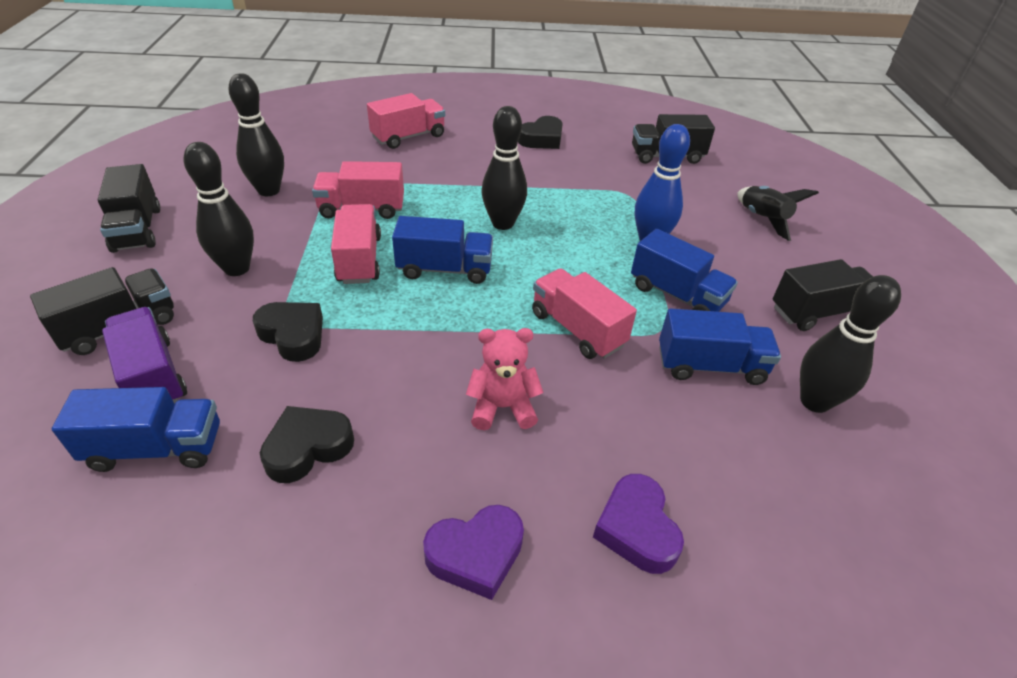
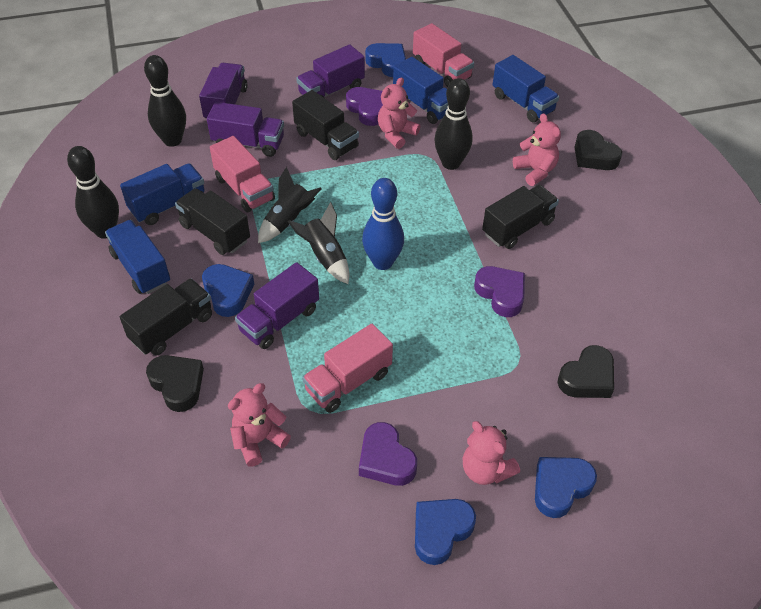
black bowling pin: [184,142,254,276] [228,73,284,196] [481,106,527,230] [800,275,901,413] = 4 -> [67,146,119,239] [144,55,186,147] [434,78,473,170] = 3
black rocket: [737,186,819,241] = 1 -> [258,167,322,243] [288,202,349,284] = 2
blue heart: none = 0 -> [202,264,254,317] [365,43,406,77] [415,499,476,565] [535,457,597,518] = 4
pink teddy bear: [466,328,544,430] = 1 -> [228,383,291,467] [378,77,420,149] [463,421,520,485] [513,113,561,186] = 4
pink truck: [312,161,404,219] [331,204,381,284] [367,93,445,149] [532,268,637,359] = 4 -> [210,136,275,212] [302,324,393,413] [413,23,474,87] = 3
purple heart: [423,505,524,600] [593,474,684,574] = 2 -> [346,87,383,126] [359,422,417,486] [474,266,525,317] = 3
purple truck: [102,307,187,404] = 1 -> [199,63,248,119] [207,102,284,157] [235,262,319,349] [296,44,365,98] = 4

